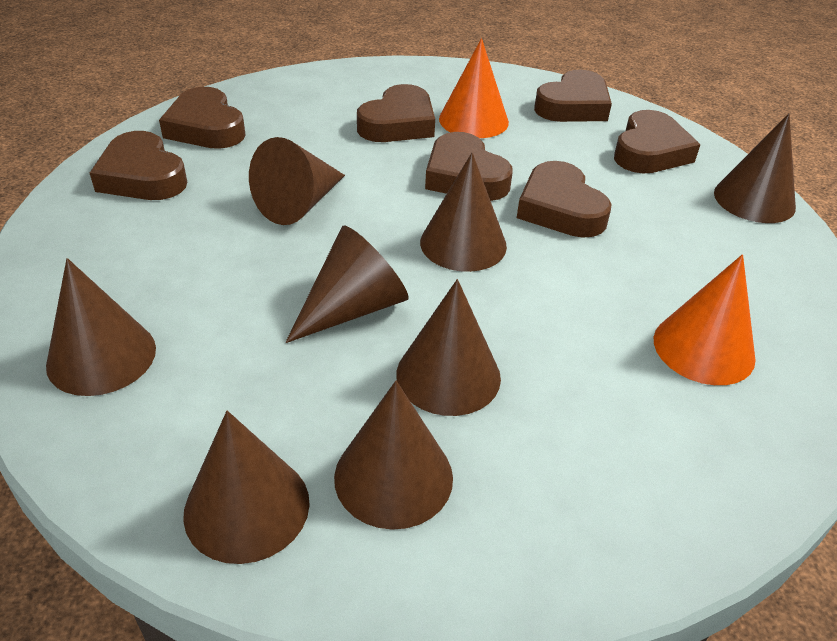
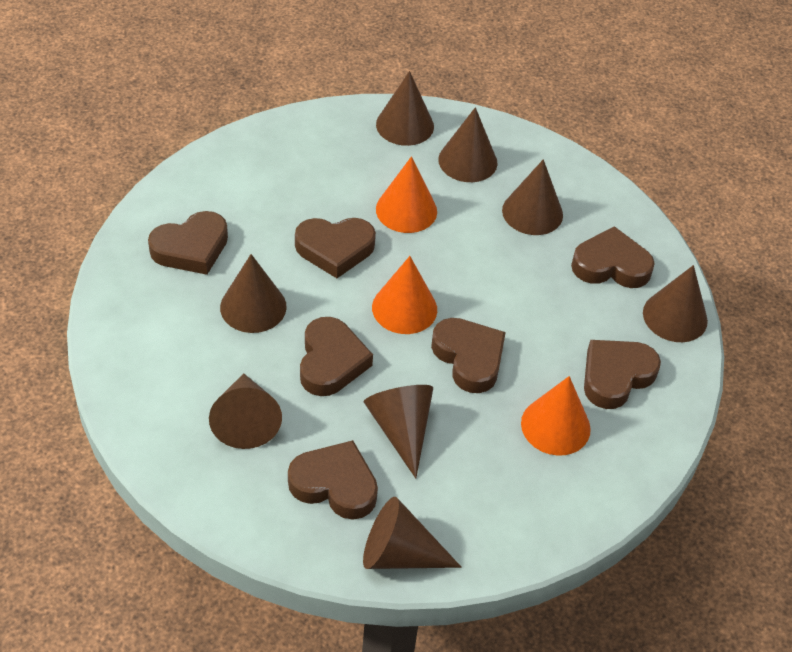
orange cone: [439,38,509,138] [654,254,755,385] = 2 -> [372,256,437,334] [376,156,437,233] [521,376,591,456] = 3

